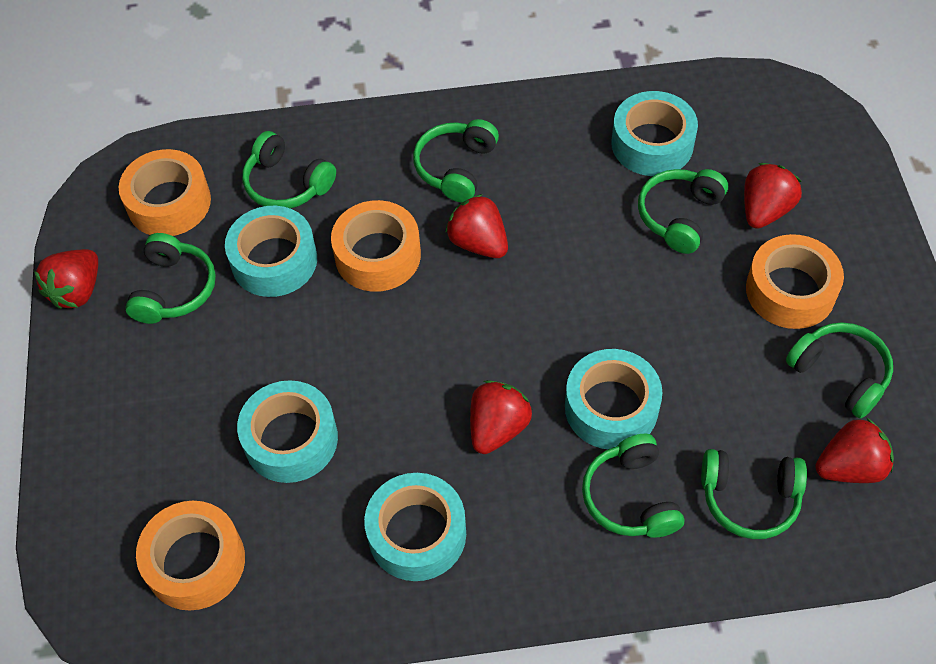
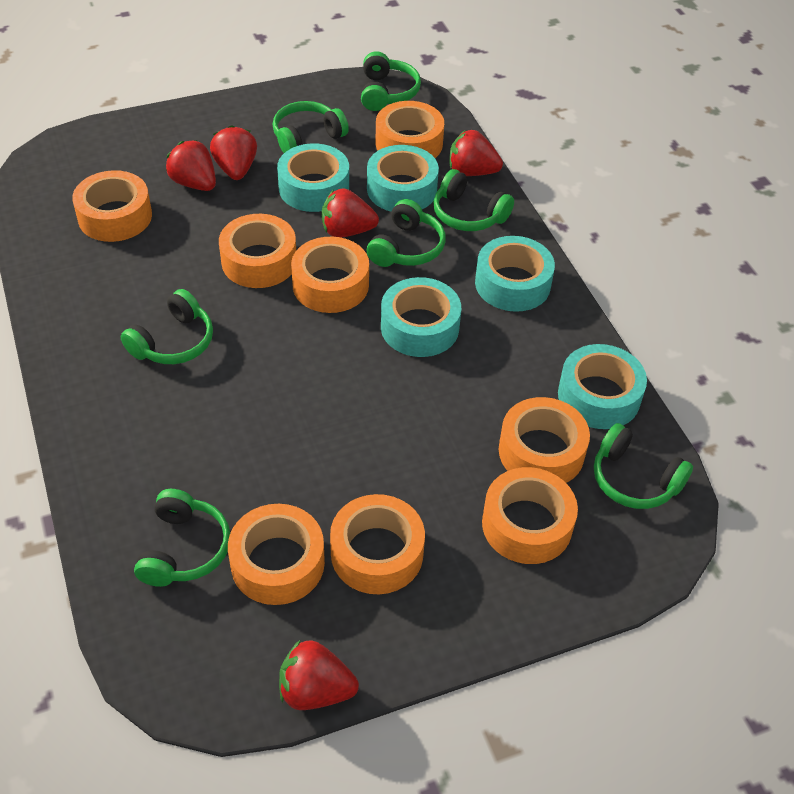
orange tape: [119,149,211,236] [136,501,245,610] [331,200,421,292] [746,234,844,329] = 4 -> [72,170,152,242] [219,214,296,288] [228,504,325,605] [291,237,369,313] [330,494,425,594] [375,101,444,158] [482,467,578,564] [499,397,590,483] = 8

